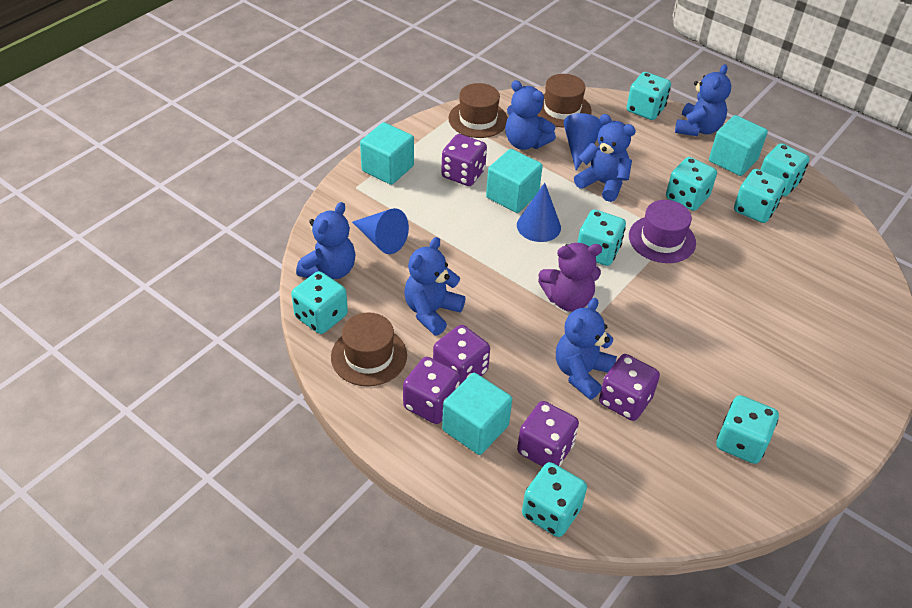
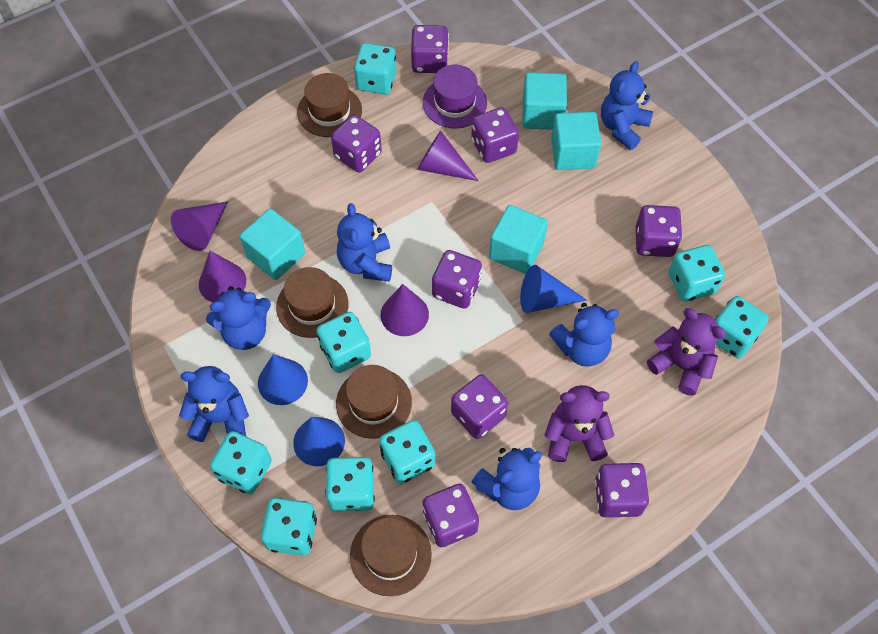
brown hat: [331,312,407,386] [448,83,508,138] [537,74,592,128] = 3 -> [276,267,349,338] [297,73,362,137] [336,365,412,439] [350,515,432,596] = 4
purple cone: none = 0 -> [171,201,228,251] [199,251,246,302] [381,284,429,336] [417,131,479,181] = 4
purple dice: [403,357,461,424] [433,325,490,384] [441,134,487,186] [517,401,579,467] [599,354,660,421] = 5 -> [331,115,382,173] [411,25,449,73] [422,484,479,547] [432,250,482,309] [451,374,508,439] [471,107,519,163] [595,463,649,518] [636,205,682,257] = 8
purple teddy bear: [538,243,602,312] = 1 -> [545,385,614,462] [647,308,726,396] = 2

